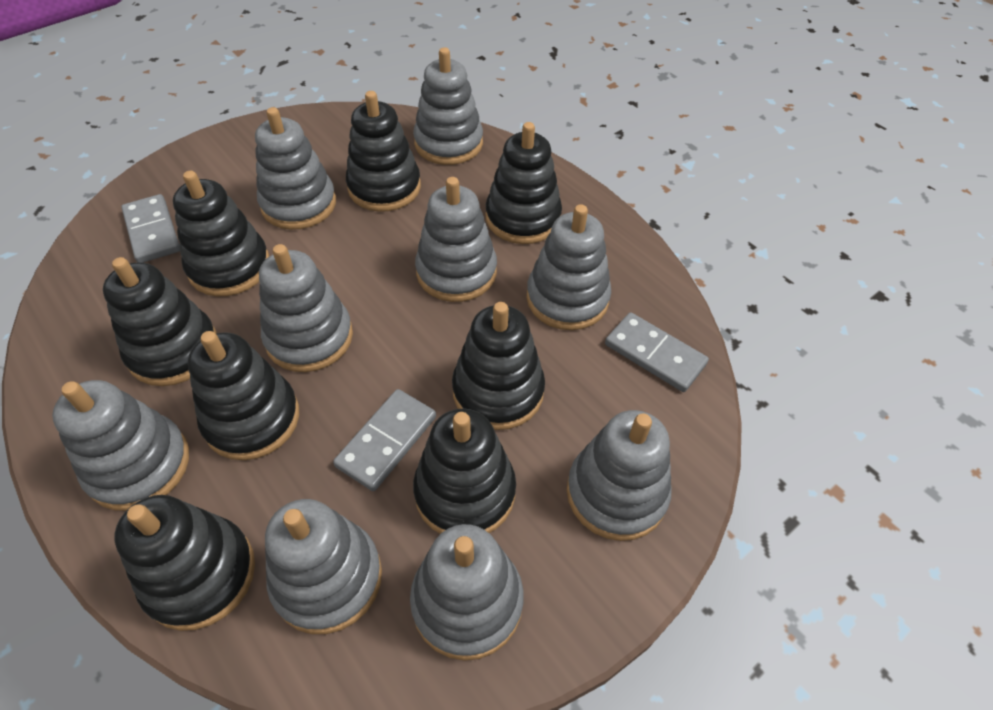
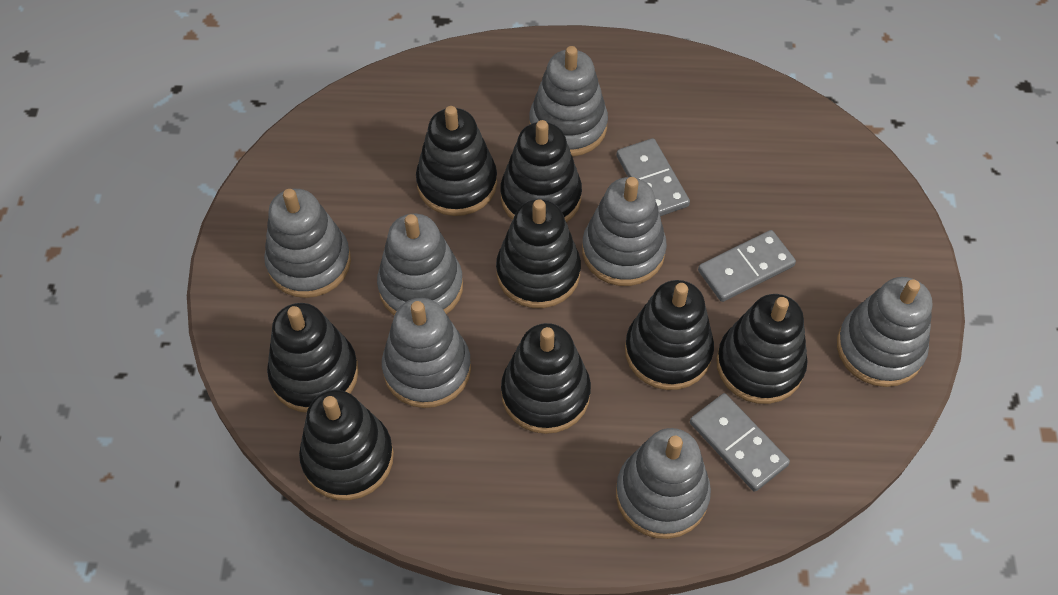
grey stacking toy: [52,380,189,511] [255,107,336,230] [259,244,353,372] [265,499,382,634] [410,524,524,661] [413,47,483,165] [415,177,497,302] [527,204,611,330] [567,410,672,541] = 9 -> [264,189,351,298] [377,214,463,315] [382,298,471,408] [529,46,608,157] [582,177,667,286] [616,428,711,539] [837,277,932,387] = 7

